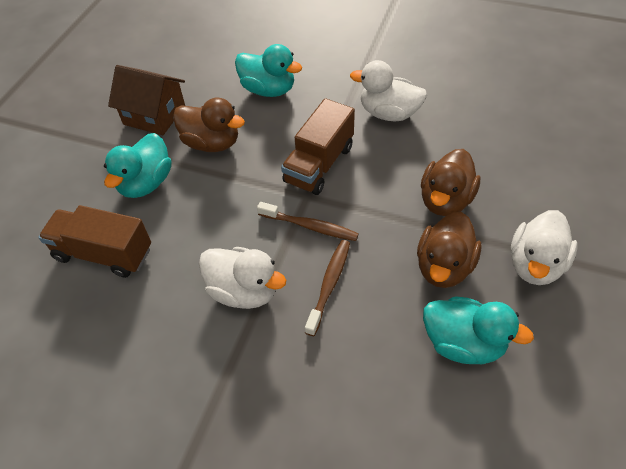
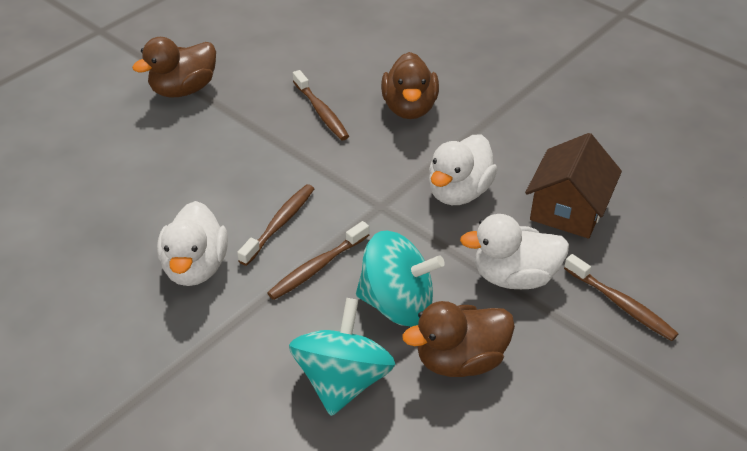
brown toothbrush: [257,202,359,241] [305,240,350,336] = 2 -> [237,184,314,266] [267,221,369,300] [293,70,349,140] [564,254,679,341] = 4
brown truck: [38,205,151,278] [281,98,355,195] = 2 -> none = 0
turquoise duck: [104,133,172,198] [235,44,302,97] [423,296,534,364] = 3 -> none = 0
turquoise spinning top: none = 0 -> [289,298,395,416] [356,231,445,326] = 2

